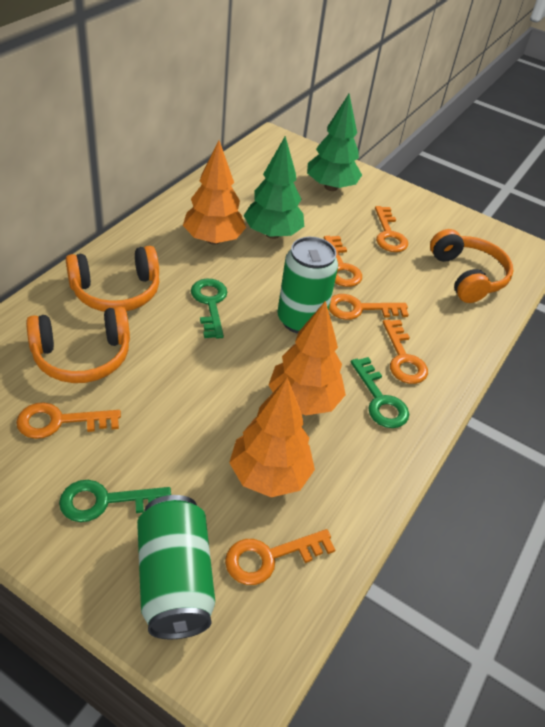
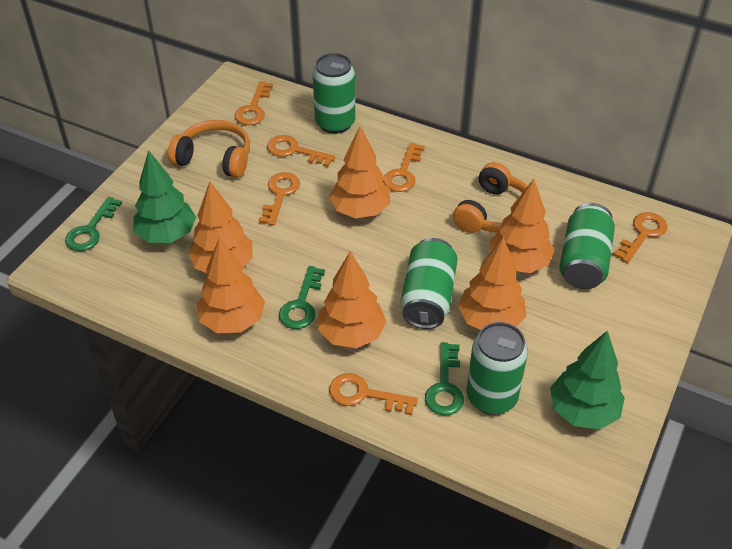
green can: [137,495,215,639] [277,237,338,334] = 2 -> [313,53,355,134] [401,238,458,329] [467,322,528,415] [559,203,615,289] = 4
orange headphones: [26,307,130,383] [66,246,159,312] [430,229,513,303] = 3 -> [168,120,250,178] [453,162,528,233] = 2
orange tree: [183,140,246,245] [229,377,315,497] [269,301,346,416] = 3 -> [188,181,253,273] [197,238,265,333] [318,251,387,348] [329,126,390,218] [458,237,526,330] [490,179,555,273] = 6

